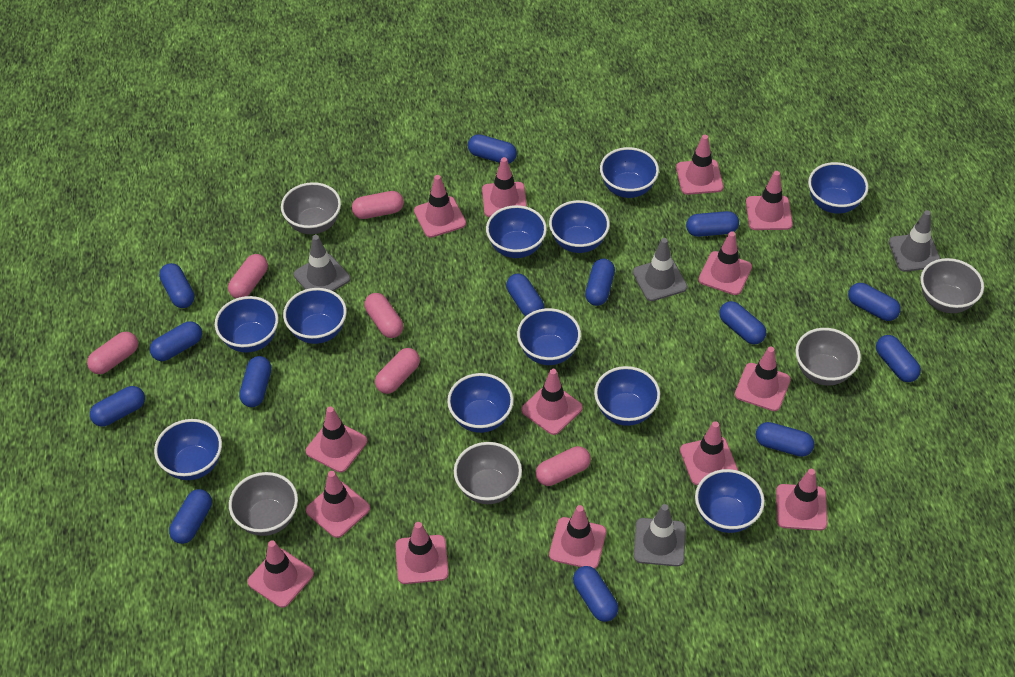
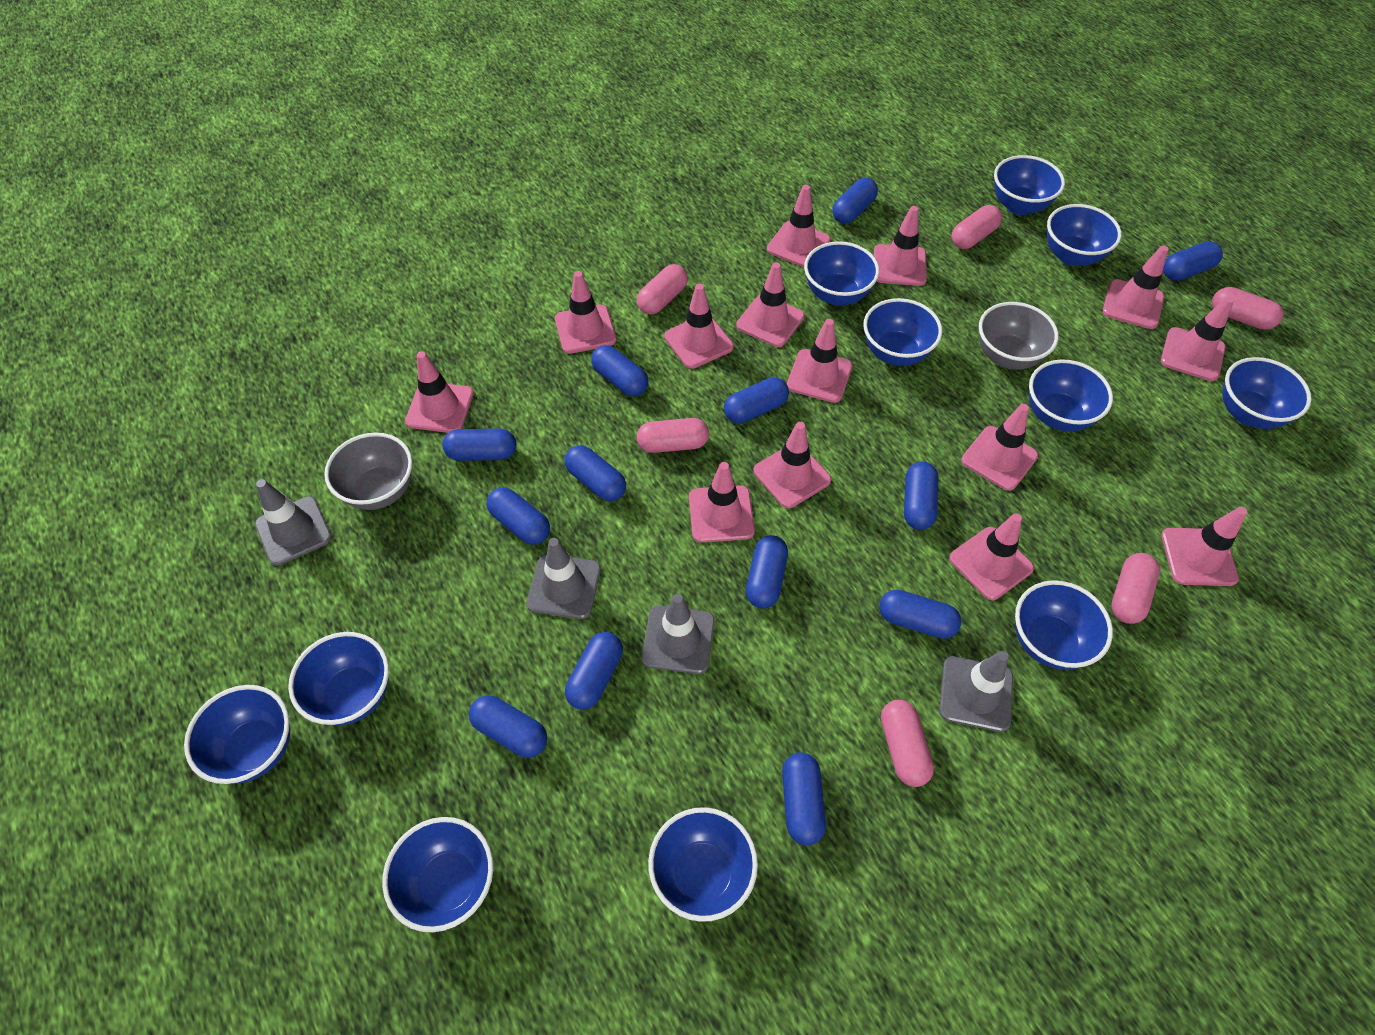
blue capsule: [90,386,145,427] [150,321,202,361] [159,263,194,308] [169,489,212,544] [239,356,271,407] [468,134,517,164] [506,274,544,316] [573,566,618,622] [585,258,615,306] [686,211,739,237] [719,301,766,344] [756,422,814,457] [848,283,901,321] [876,335,921,382] = 14 -> [442,429,516,461] [469,695,547,758] [487,487,550,545] [565,445,626,501] [565,632,623,710] [591,345,648,396] [724,377,789,423] [746,535,788,608] [782,752,826,845] [832,178,878,224] [879,589,961,639] [904,462,938,530] [1163,241,1223,281] = 13
grey bowl: [229,472,298,536] [281,182,341,234] [454,442,522,504] [795,328,861,385] [920,258,984,313] = 5 -> [324,433,412,510] [979,302,1059,369] = 2

